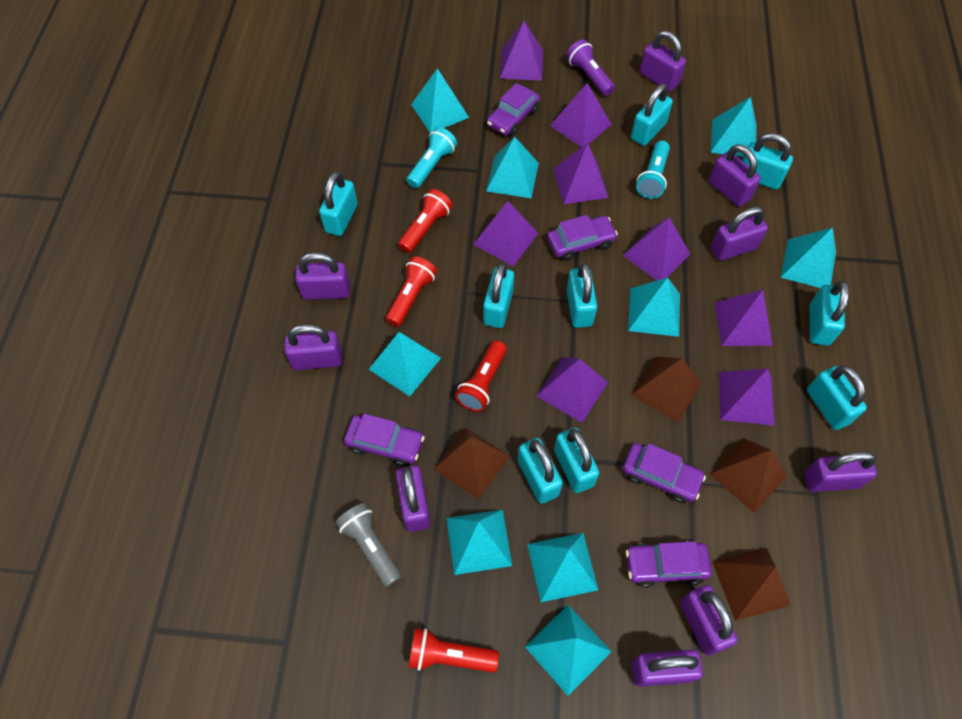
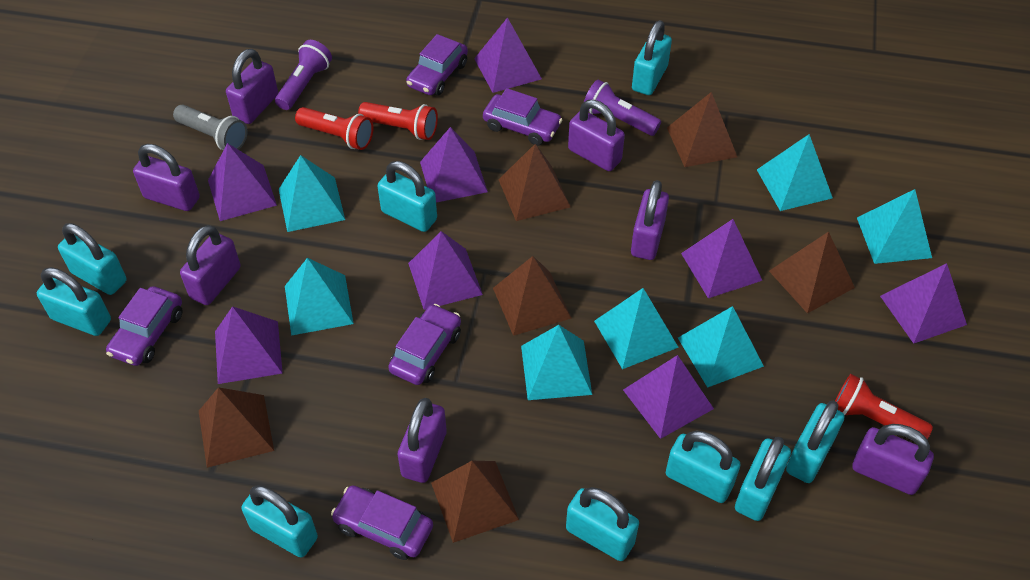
brown pyramid: [433,427,510,500] [631,356,702,422] [710,438,788,513] [712,547,791,621] = 4 -> [199,387,274,468] [431,461,519,543] [493,256,572,336] [498,144,571,221] [667,92,737,167] [769,231,855,313] = 6
purple flashlight: [566,39,615,96] = 1 -> [275,40,332,110] [584,79,661,136] = 2
purple padlock: [285,324,342,370] [295,252,350,300] [396,465,430,532] [631,650,703,687] [640,31,686,91] [680,585,738,656] [709,144,761,207] [711,207,768,261] [805,452,877,492] = 9 -> [133,144,200,211] [180,225,241,305] [226,49,278,124] [397,398,447,483] [568,100,625,171] [631,180,669,260] [852,424,934,495] = 7
red flashlight: [386,256,437,327] [398,189,453,253] [408,628,499,672] [455,340,507,412] = 4 -> [295,107,373,150] [358,102,438,140] [835,374,933,439] = 3
turquoise flashlight: [407,127,457,188] [636,141,670,199] = 2 -> none = 0
turquoise pyramid: [369,332,441,396] [411,68,469,133] [447,510,512,575] [486,137,539,198] [525,605,612,696] [527,533,598,602] [628,278,680,337] [711,97,757,157] [780,228,836,288] = 9 -> [279,155,345,232] [285,258,354,336] [521,325,592,400] [594,288,679,369] [678,306,764,388] [757,134,833,211] [857,189,932,264] = 7

